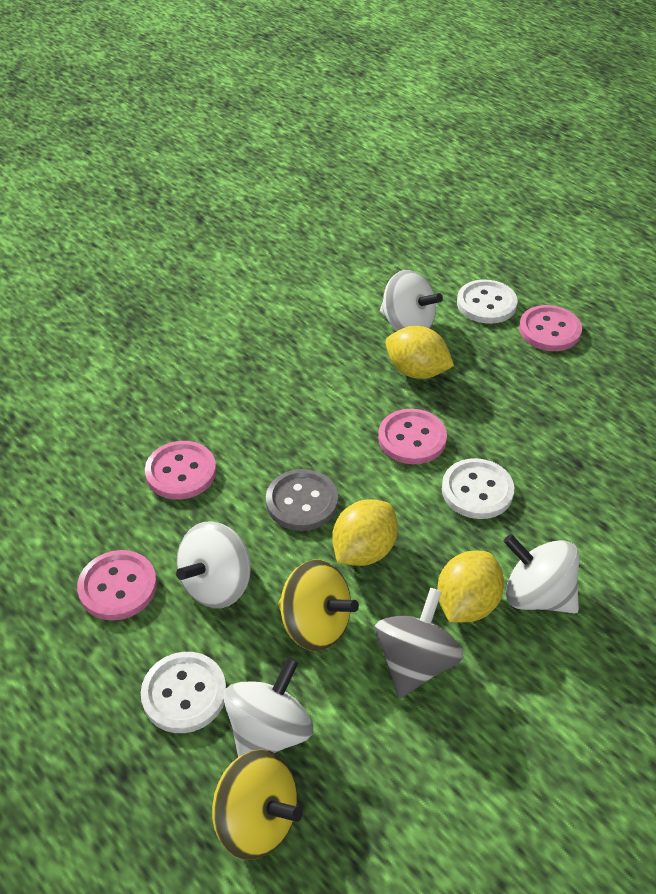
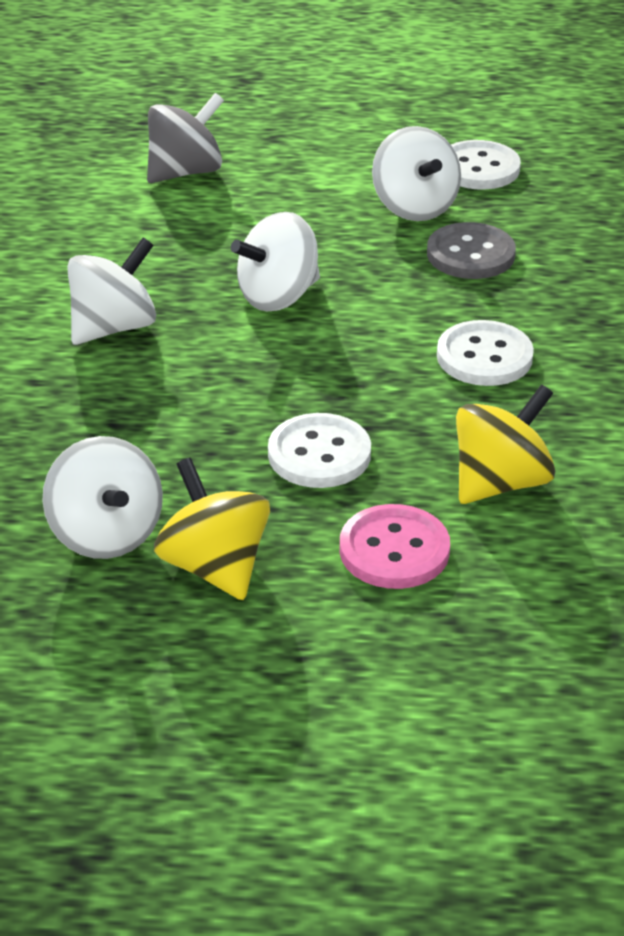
pink button: [77,550,157,620] [145,441,216,500] [378,409,447,464] [519,305,582,351] = 4 -> [340,504,450,589] = 1
yellow lemon: [332,499,398,566] [385,326,454,379] [437,551,504,622] = 3 -> none = 0

